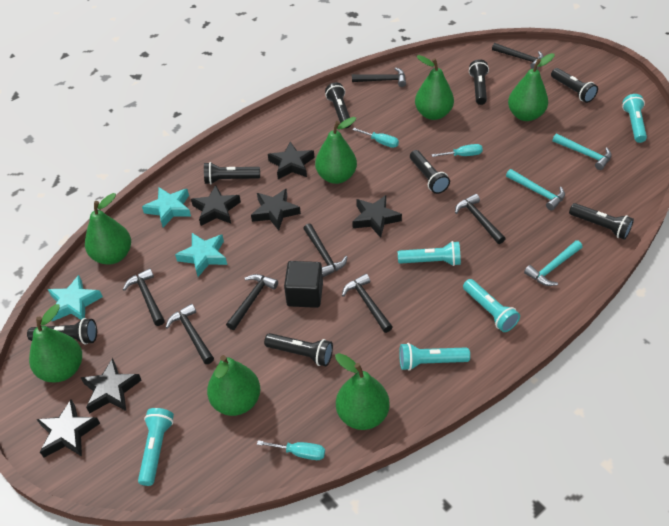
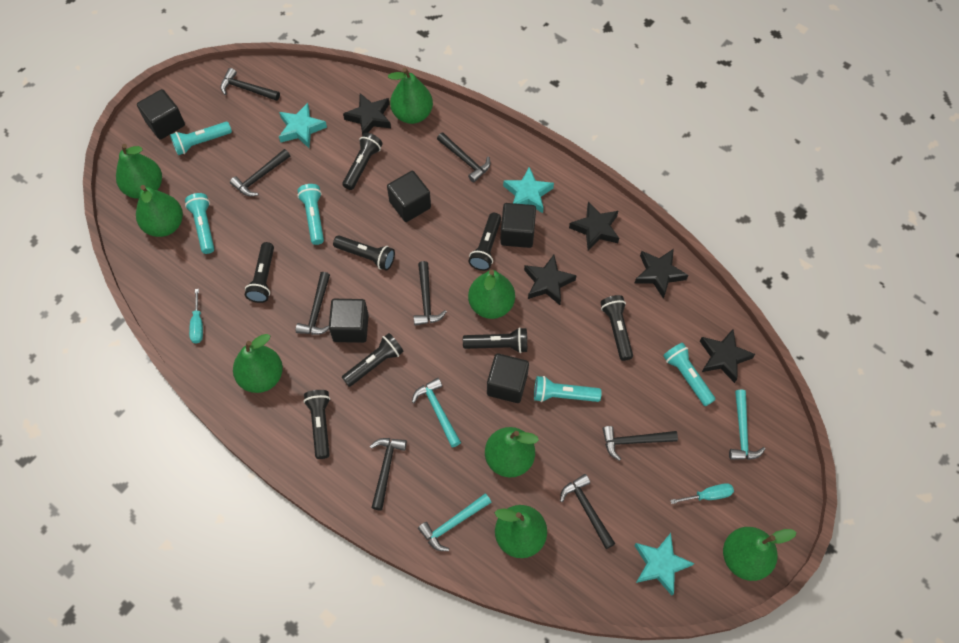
black cube: [284,261,323,308] = 1 -> [137,89,185,140] [329,299,369,343] [387,171,431,222] [487,353,529,403] [500,203,536,248] = 5
black star: [37,399,100,457] [81,358,141,413] [191,185,241,226] [251,188,301,230] [268,142,314,179] [352,195,402,238] = 6 -> [343,93,391,135] [524,255,577,305] [569,202,619,250] [634,249,688,299] [700,329,755,383] = 5
green pear: [29,304,82,382] [85,193,131,265] [207,355,260,416] [315,117,357,184] [335,353,390,430] [415,55,454,120] [508,53,554,121] = 7 -> [116,144,162,199] [136,185,183,237] [233,334,283,393] [388,68,433,124] [468,270,515,319] [485,427,539,477] [495,505,547,558] [723,527,797,581] = 8
turquoise screwdriver: [257,440,325,460] [353,128,399,148] [432,144,483,157] = 3 -> [189,289,203,343] [670,483,734,504] = 2

